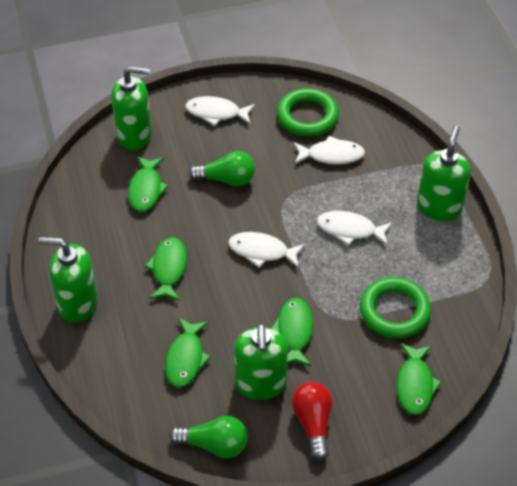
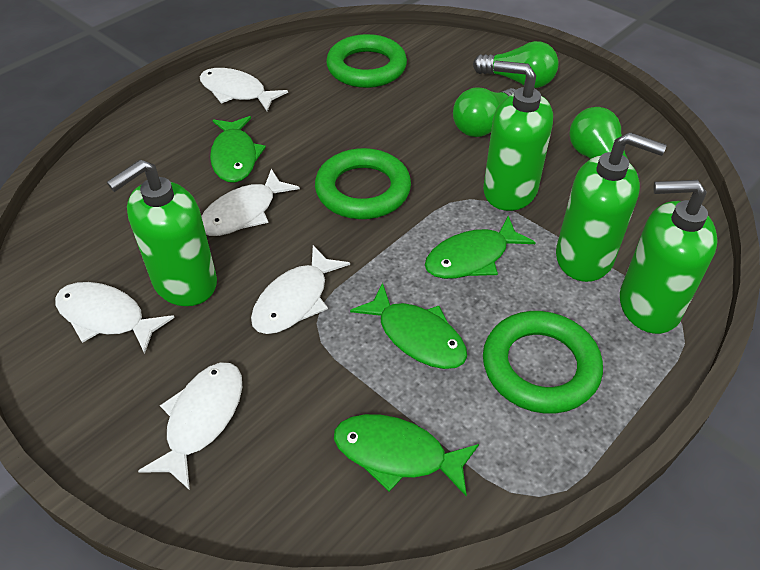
green fish: [128,156,169,212] [145,237,187,301] [165,318,211,388] [271,298,313,366] [397,343,442,415] = 5 -> [210,116,266,183] [334,414,479,496] [350,283,467,369] [425,216,536,279] = 4
green light bulb: [169,416,248,458] [189,151,255,186] = 2 -> [453,88,516,137] [473,41,559,88] [569,107,639,178] = 3
green ring: [277,88,339,137] [360,277,431,339] = 2 -> [315,148,411,219] [326,34,407,88] [483,311,603,414] = 3
red light bulb: [292,382,333,461] = 1 -> none = 0
white fish: [185,96,255,126] [228,232,305,268] [294,136,365,164] [317,211,393,246] = 4 -> [55,282,175,354] [138,363,242,490] [200,68,288,111] [201,169,300,236] [251,245,350,334] = 5

